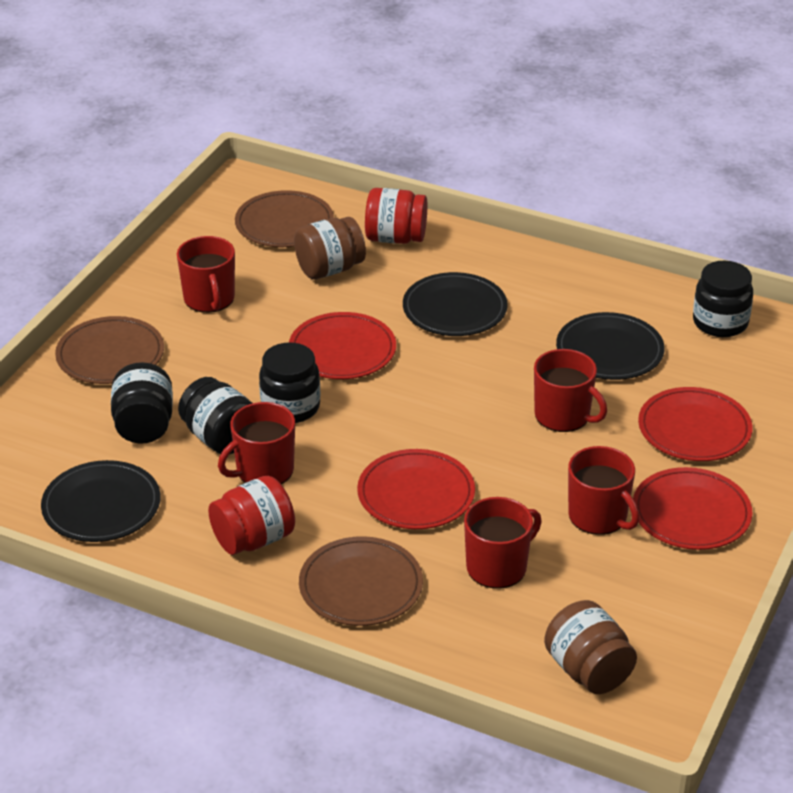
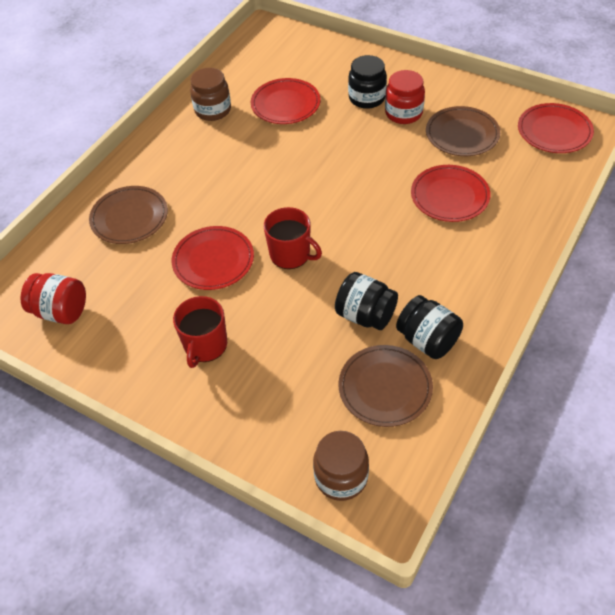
black jar: [111,362,173,443] [178,377,252,454] [259,343,320,423] [693,261,753,337] = 4 -> [335,272,398,330] [348,55,387,109] [396,295,463,359] = 3
black plate: [41,460,161,542] [403,272,508,336] [556,312,664,380] = 3 -> none = 0
red mug: [177,236,235,313] [218,402,295,484] [464,497,542,589] [534,349,607,432] [568,446,640,535] = 5 -> [173,296,227,368] [264,207,322,269] = 2

